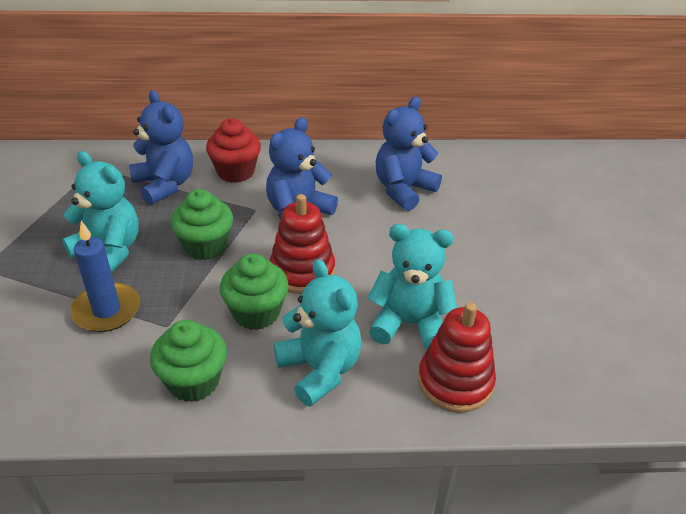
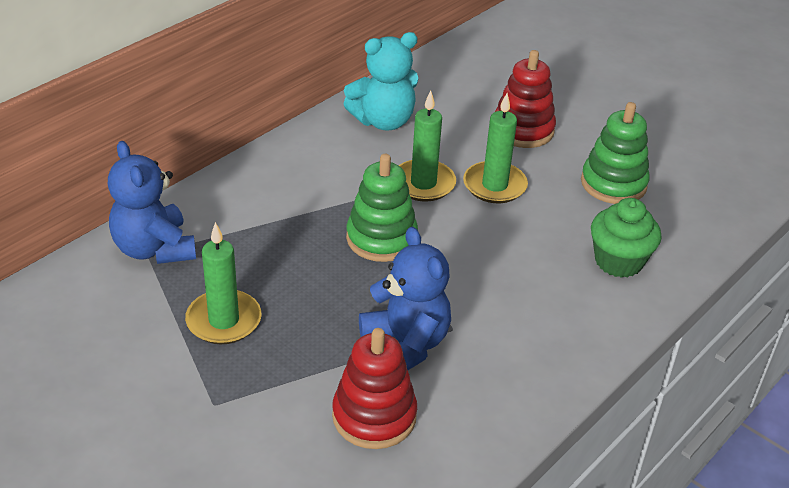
blue candle: [70,221,140,332] = 1 -> none = 0
blue teddy bear: [129,90,193,205] [266,117,338,220] [376,97,442,211] = 3 -> [108,141,196,264] [359,227,451,370] = 2
green candle: none = 0 -> [185,222,261,344] [398,90,456,202] [463,93,528,203] = 3
green cupcake: [150,320,227,402] [171,189,233,260] [220,253,289,330] = 3 -> [591,198,662,278] = 1
green stacking toy: none = 0 -> [346,154,418,262] [581,102,650,204] = 2
red cupcake: [206,118,261,183] = 1 -> none = 0
turquoise teddy bear: [62,151,139,273] [274,259,362,407] [367,224,457,350] = 3 -> [344,32,418,130] = 1

